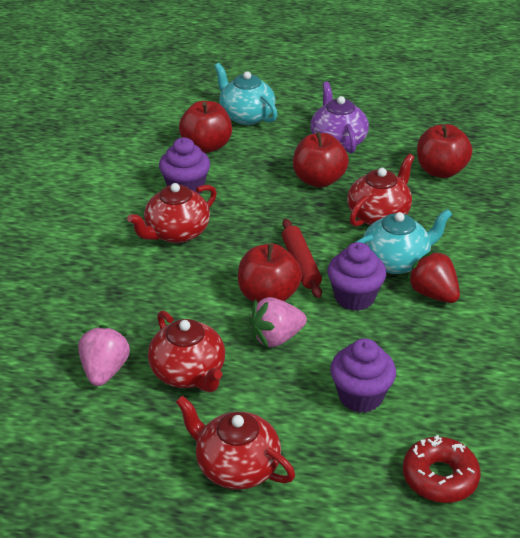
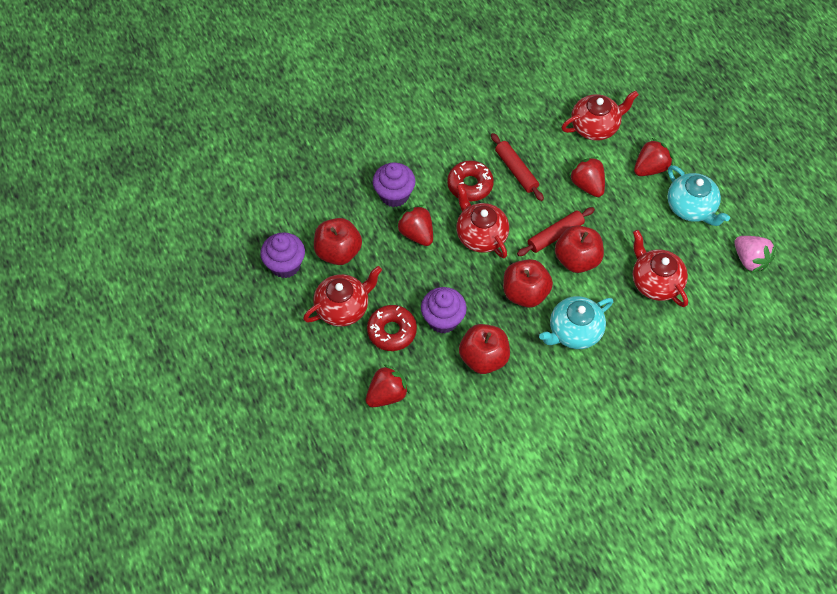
pink strawberry: [78,325,131,386] [249,297,307,348] = 2 -> [734,236,776,273] = 1
purple teapot: [310,82,369,153] = 1 -> none = 0
red donut: [403,435,481,503] = 1 -> [367,305,417,351] [447,161,494,201] = 2
red rolling pin: [282,219,322,298] = 1 -> [491,133,544,201] [517,207,595,256] = 2
red strawberry: [406,251,460,303] = 1 -> [366,364,410,407] [396,205,433,246] [568,157,605,197] [634,138,673,176] = 4

